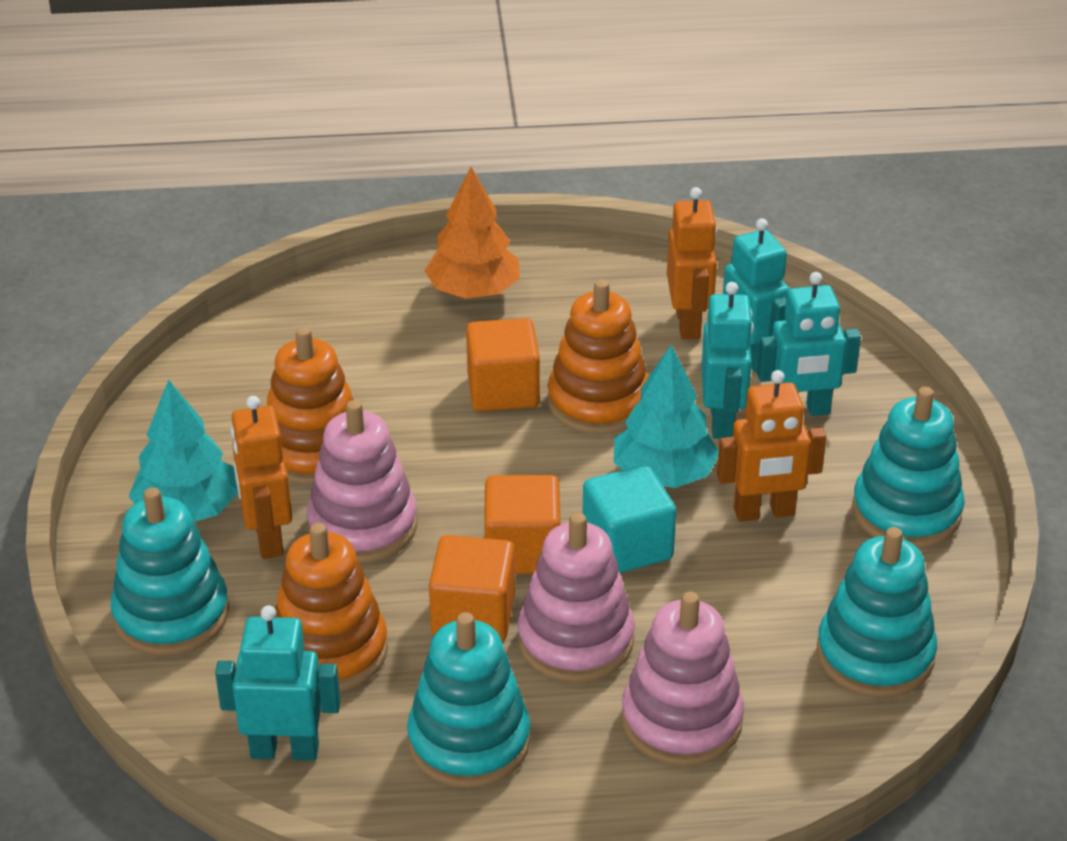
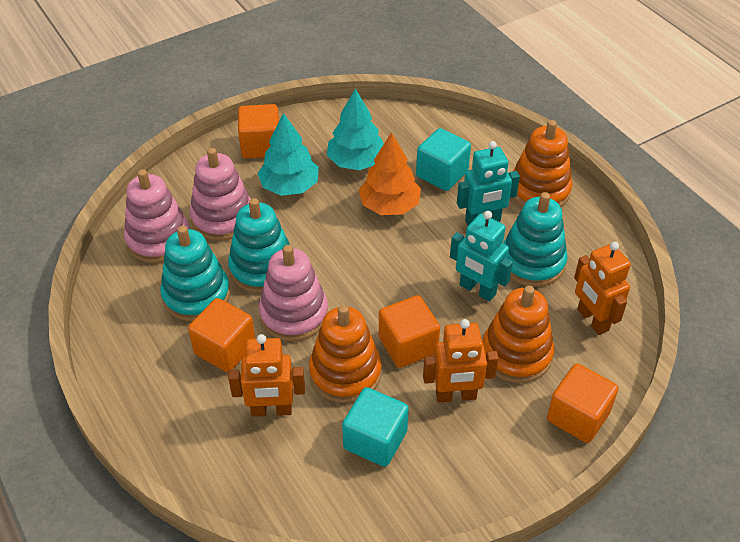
orange cube: [429,535,515,642] [466,318,540,411] [484,475,561,574] = 3 -> [188,298,255,372] [238,104,279,159] [379,295,440,368] [547,363,619,443] = 4
turquoise cube: [582,465,676,573] = 1 -> [342,387,409,467] [416,128,471,191] = 2
turquoise robot: [215,605,340,761] [701,282,754,439] [723,218,790,373] [757,272,861,416] = 4 -> [450,211,513,301] [457,141,520,225] = 2
turquoise stacking toy: [111,487,229,656] [407,612,530,788] [817,527,937,698] [852,387,965,548] = 4 -> [160,226,230,321] [228,198,290,293] [503,192,567,287] = 3

